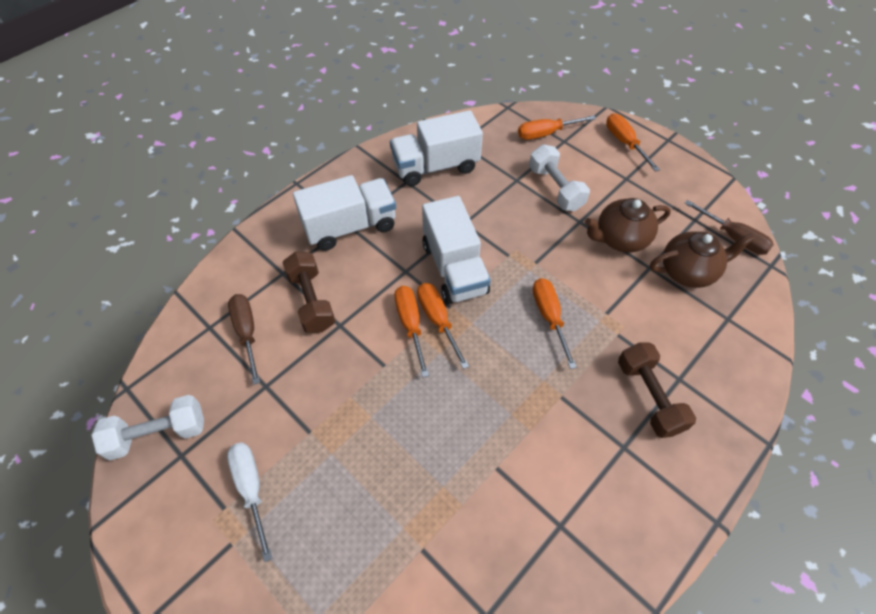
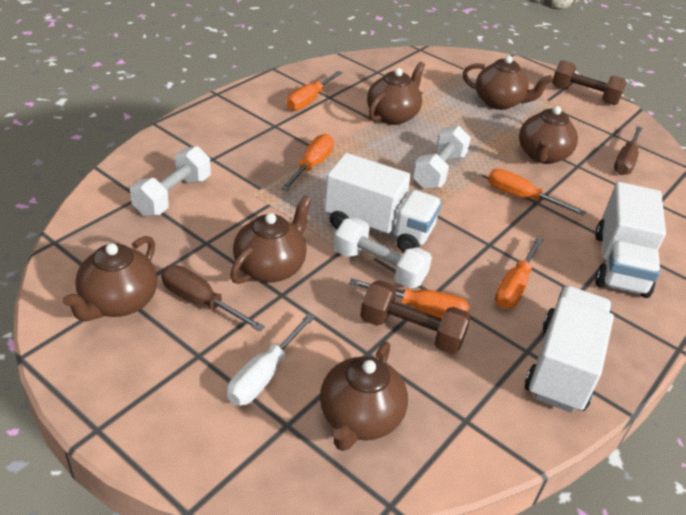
brown teapot: [585,198,671,253] [650,231,755,288] = 2 -> [63,236,157,321] [230,195,312,284] [320,342,408,451] [367,62,425,125] [463,56,553,110] [519,106,578,164] = 6
white dumbbell: [91,395,204,461] [529,144,590,211] = 2 -> [130,146,211,216] [333,218,432,289] [412,125,471,189] = 3

